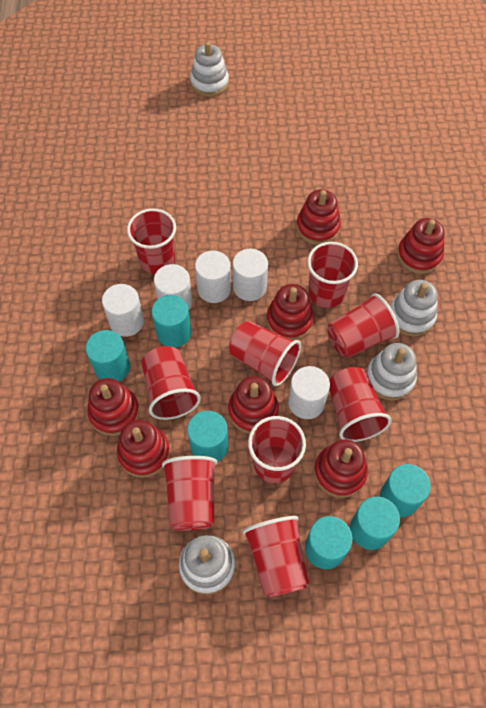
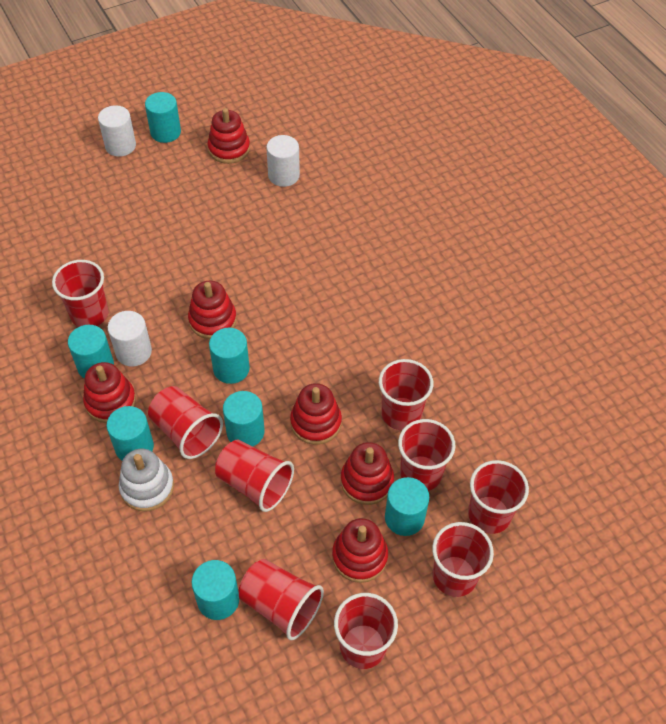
red stacking toy: [87,378,140,436] [117,419,170,478] [228,376,279,434] [266,284,314,340] [296,190,341,245] [314,440,368,498] [397,218,445,274] = 7 -> [83,362,136,423] [188,281,237,339] [208,108,250,164] [290,383,342,445] [332,518,388,583] [341,442,394,505] = 6
turquoise cylinder: [86,330,130,381] [152,295,191,348] [187,411,228,462] [305,516,353,569] [350,497,400,550] [380,464,431,517] = 6 -> [68,325,114,379] [107,406,154,461] [145,92,181,143] [192,560,239,620] [209,328,250,384] [223,391,265,447] [385,477,429,536] = 7
white cylinder: [102,284,144,337] [154,264,193,310] [195,250,231,303] [233,249,268,301] [288,366,330,419] = 5 -> [98,105,136,157] [108,311,152,366] [266,135,300,187] = 3
white stacking toy: [179,535,235,595] [190,42,229,97] [366,343,417,400] [390,280,438,336] = 4 -> [119,449,174,512] = 1

